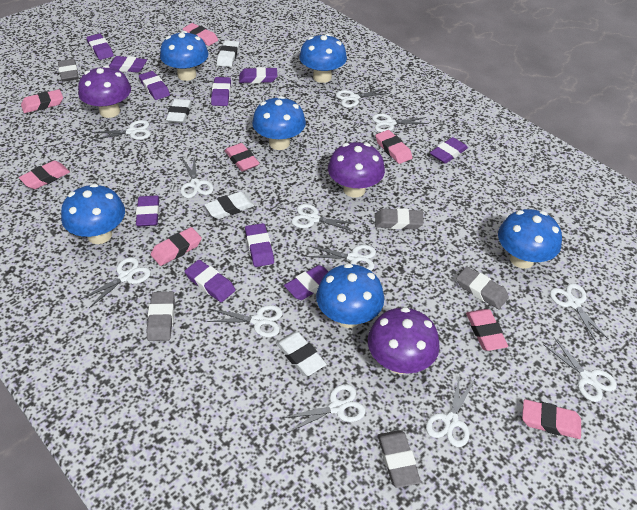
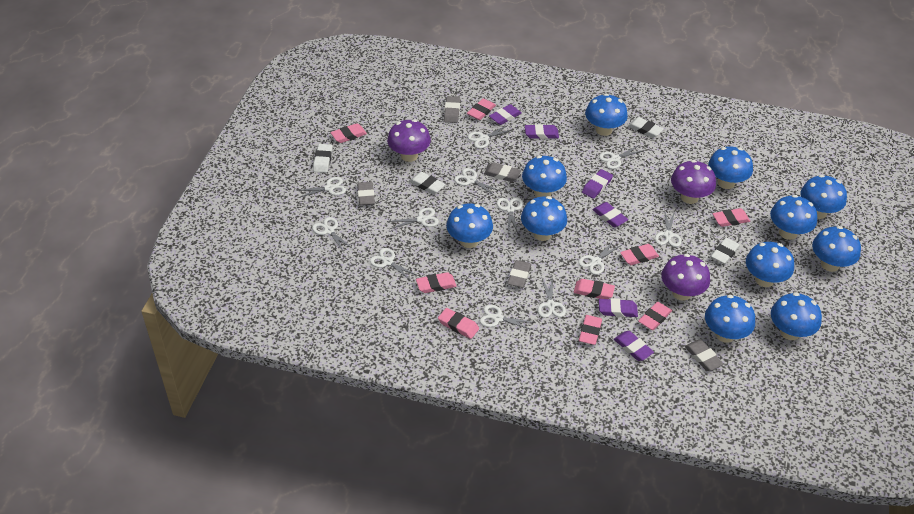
blue mushroom: [61,184,125,244] [160,31,209,81] [252,96,306,150] [299,34,347,83] [316,263,384,328] [498,209,562,269] = 6 -> [446,203,493,248] [521,196,567,241] [522,156,567,197] [585,94,628,136] [705,295,755,343] [708,146,753,189] [746,242,794,287] [770,195,817,240] [771,292,822,340] [801,175,847,219] [812,226,861,272] = 11
pink eraser: [19,161,70,189] [21,89,63,113] [151,227,202,266] [183,23,218,46] [225,143,260,172] [375,130,412,164] [466,309,508,351] [522,399,581,439] = 8 -> [330,123,367,143] [416,272,457,293] [438,308,479,339] [467,98,496,120] [574,279,615,299] [579,315,602,345] [620,244,659,265] [638,302,672,330] [713,208,750,227] = 9
purple eraser: [86,34,114,60] [109,56,147,73] [136,195,159,227] [139,71,170,100] [185,260,236,302] [211,77,231,106] [239,67,277,83] [245,223,274,267] [284,265,328,300] [430,137,468,164] = 10 -> [489,104,522,125] [525,124,559,139] [582,169,613,199] [593,202,628,227] [599,298,638,317] [614,331,654,361] = 6

